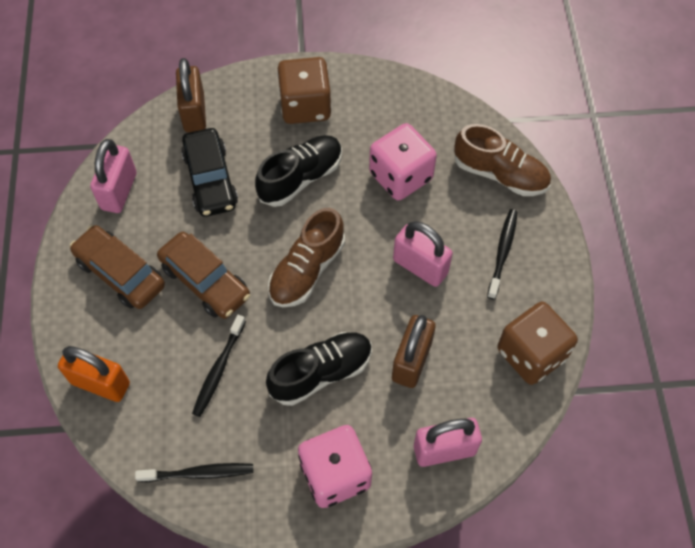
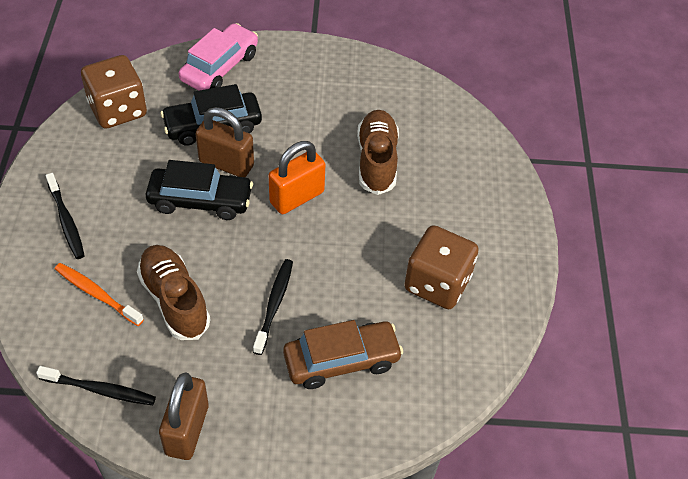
black car: [181,128,238,217] = 1 -> [146,160,253,220] [161,84,262,146] = 2
black shoe: [255,135,342,207] [266,332,372,406] = 2 -> none = 0
brown car: [70,225,165,309] [157,232,250,319] = 2 -> [283,320,403,389] = 1
orange toothbrush: none = 0 -> [55,263,144,326] = 1
pink car: none = 0 -> [179,23,258,91] = 1
pink dice: [298,425,372,508] [369,123,437,201] = 2 -> none = 0
pink padlock: [90,139,137,213] [393,221,453,287] [414,418,482,467] = 3 -> none = 0

